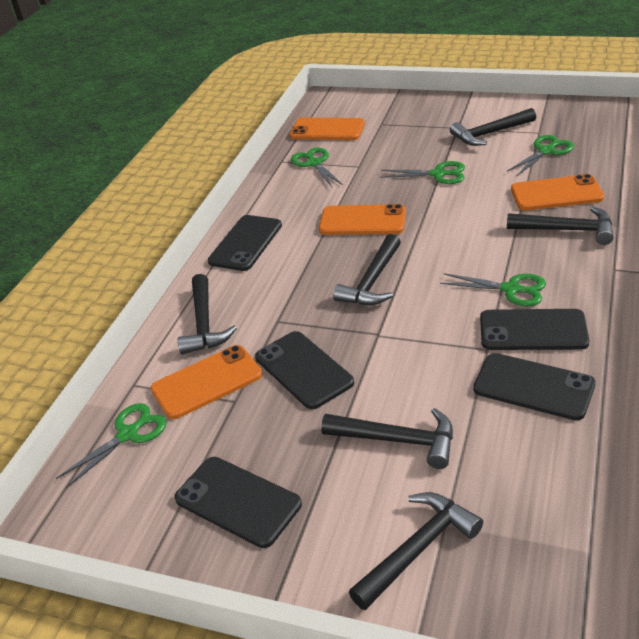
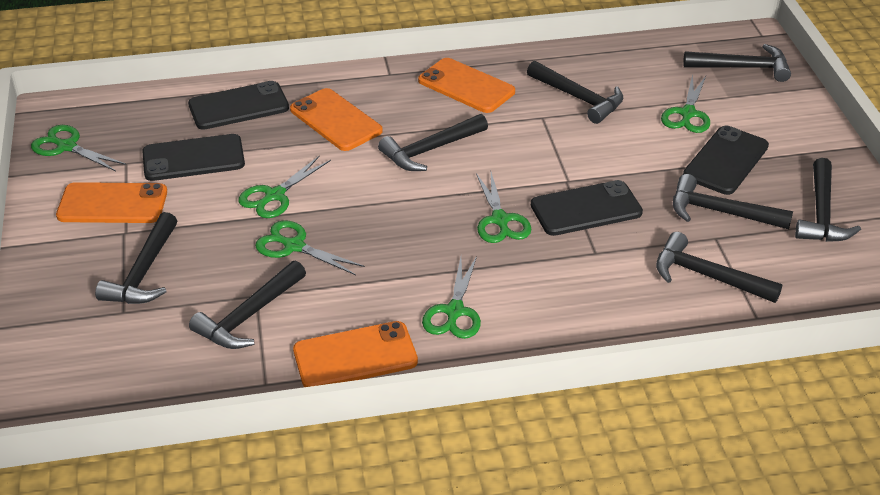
black hammer: [178,274,237,354] [321,408,453,469] [333,234,401,305] [349,492,483,610] [450,108,536,146] [507,207,614,245] = 6 -> [95,212,177,304] [189,260,306,349] [378,114,488,171] [527,61,623,124] [656,232,783,303] [673,174,793,229] [683,44,791,82] [795,158,861,242] = 8
black phone: [174,457,302,548] [208,215,282,271] [255,331,354,409] [473,353,596,420] [480,309,589,350] = 5 -> [142,134,245,181] [188,81,289,130] [531,180,643,236] [683,126,769,195] = 4
green scissors: [56,403,167,488] [291,147,343,187] [380,161,465,184] [440,273,546,306] [507,135,574,176] = 5 -> [31,125,126,171] [238,155,331,218] [255,220,365,275] [422,256,481,339] [476,172,531,243] [661,74,710,133] = 6

